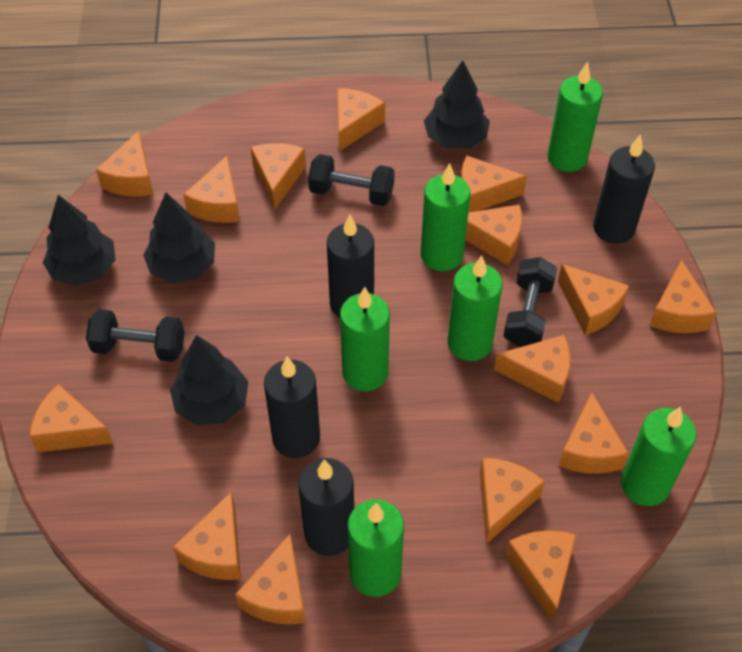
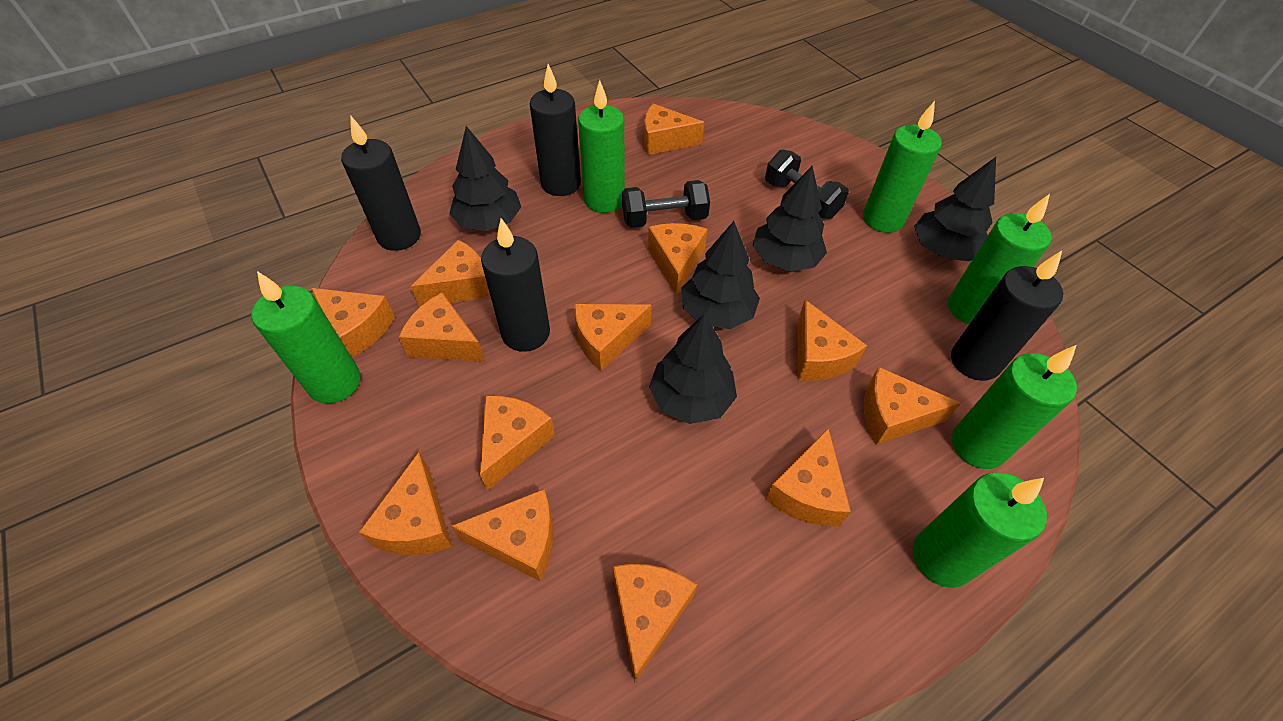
black dumbbell: [86,309,185,362] [308,154,394,206] [503,257,557,347] = 3 -> [622,180,710,228] [765,150,849,219] = 2
black tree: [43,195,116,286] [143,192,215,283] [170,335,248,426] [424,60,490,148] = 4 -> [449,126,521,231] [649,313,737,424] [681,221,760,329] [752,166,827,271] [914,157,996,261] = 5
orange cheese: [29,384,113,452] [96,131,154,197] [173,492,241,580] [183,156,240,223] [235,534,305,624] [251,143,306,210] [337,88,385,152] [461,155,527,213] [465,205,522,265] [480,458,545,544] [494,335,570,403] [505,530,576,622] [558,264,629,335] [558,392,629,474] [649,260,716,333] = 15 -> [311,288,395,357] [359,452,452,555] [399,293,485,362] [411,240,491,307] [451,489,554,582] [480,396,555,490] [574,304,652,371] [613,564,697,682] [644,104,704,155] [648,223,708,295] [765,429,851,527] [798,300,867,381] [863,367,961,445] = 13

